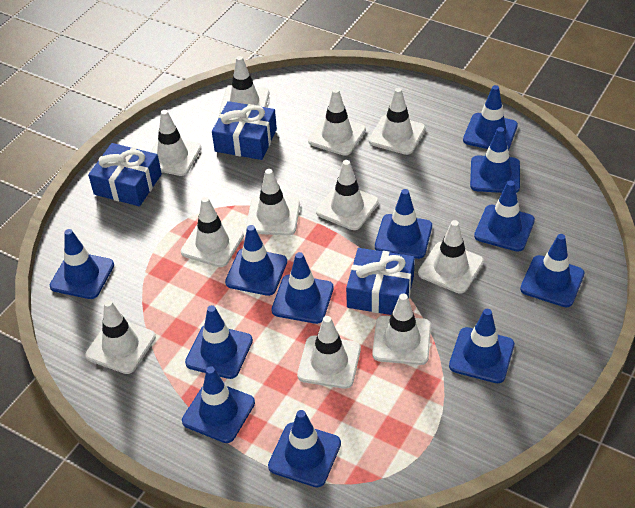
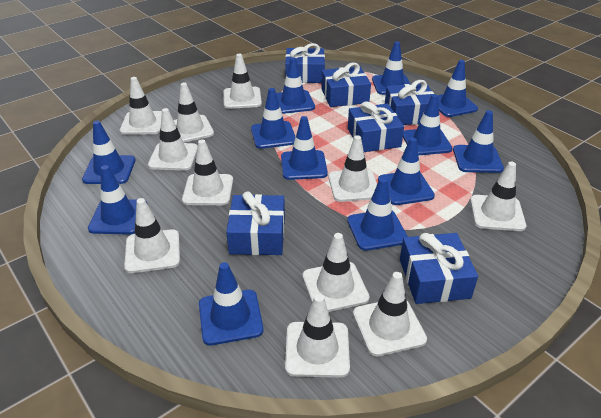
blue gift: [88,143,162,206] [212,101,277,160] [346,248,415,315] = 3 -> [226,191,285,255] [285,43,325,83] [321,63,371,107] [348,101,404,152] [385,80,439,125] [400,233,478,304] = 6

